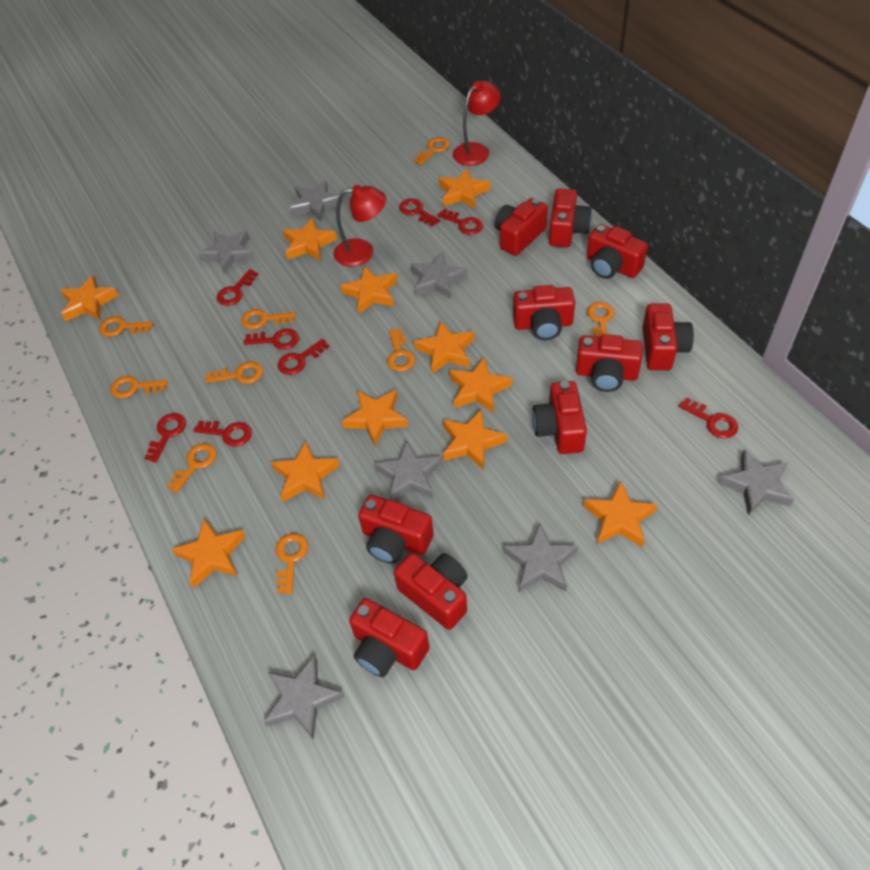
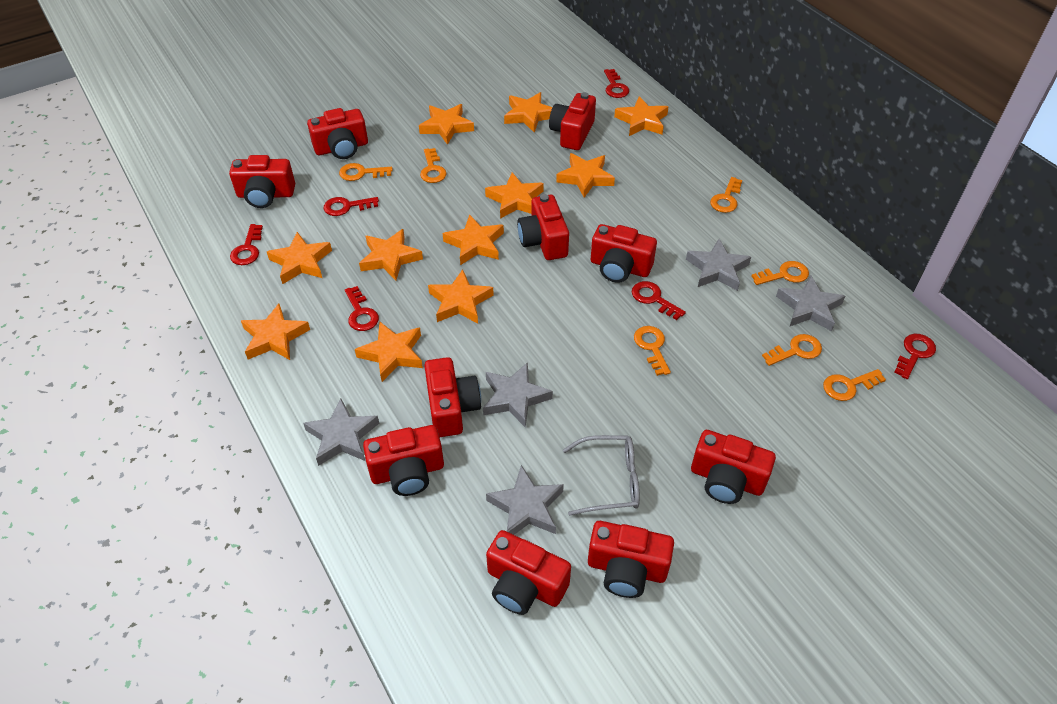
grey glasses: none = 0 -> [563,435,640,516] = 1
grey star: [198,230,254,274] [264,655,344,740] [290,180,343,222] [374,440,443,501] [411,252,467,299] [504,523,578,592] [718,449,794,515] = 7 -> [303,398,379,466] [483,362,553,427] [486,465,564,535] [686,239,751,291] [776,276,845,331] = 5
orange key: [99,316,153,337] [110,376,168,398] [166,443,217,493] [206,362,263,384] [241,309,295,329] [276,533,308,594] [387,328,415,372] [414,137,449,165] [587,302,615,337] = 9 -> [339,163,393,181] [420,148,447,183] [634,326,671,376] [710,177,742,213] [752,261,809,285] [762,334,822,366] [823,369,886,401] = 7
red key: [144,413,186,462] [193,421,252,447] [217,269,259,306] [244,328,299,350] [278,339,329,375] [399,198,440,226] [437,209,483,235] [679,398,738,438] = 8 -> [230,224,263,265] [323,197,379,216] [345,286,379,331] [604,69,629,98] [632,281,686,320] [894,334,936,379] = 6
red lamp: [334,185,386,267] [453,80,501,166] = 2 -> none = 0

